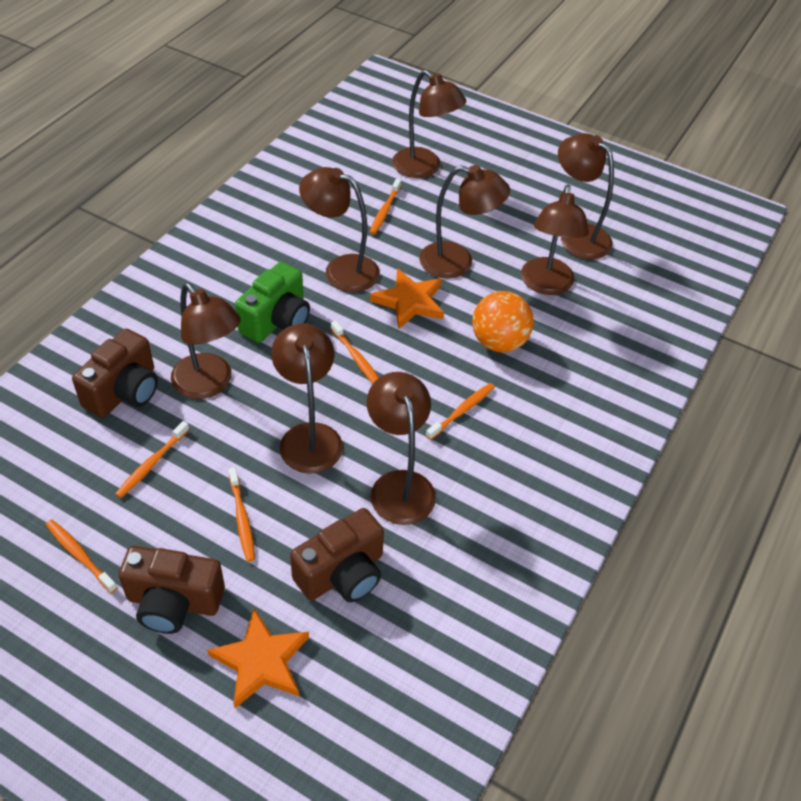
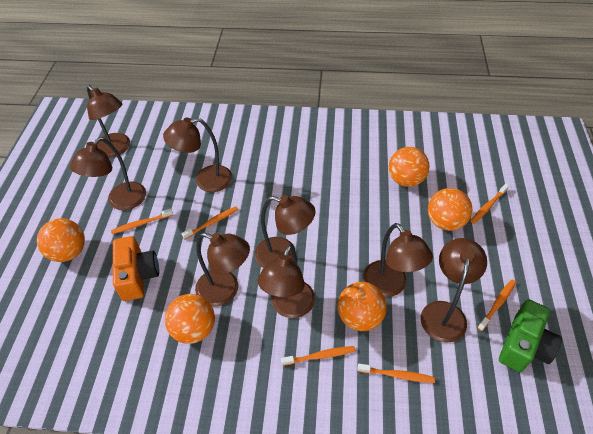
brown camera: [72,329,158,418] [118,546,225,634] [290,508,384,602] = 3 -> none = 0
orange ball: [472,291,534,352] = 1 -> [37,218,85,262] [165,294,215,344] [338,282,387,331] [389,147,430,187] [428,188,472,231] = 5
orange camera: none = 0 -> [113,236,159,301] = 1
orange star: [207,609,309,708] [370,268,444,329] = 2 -> none = 0

